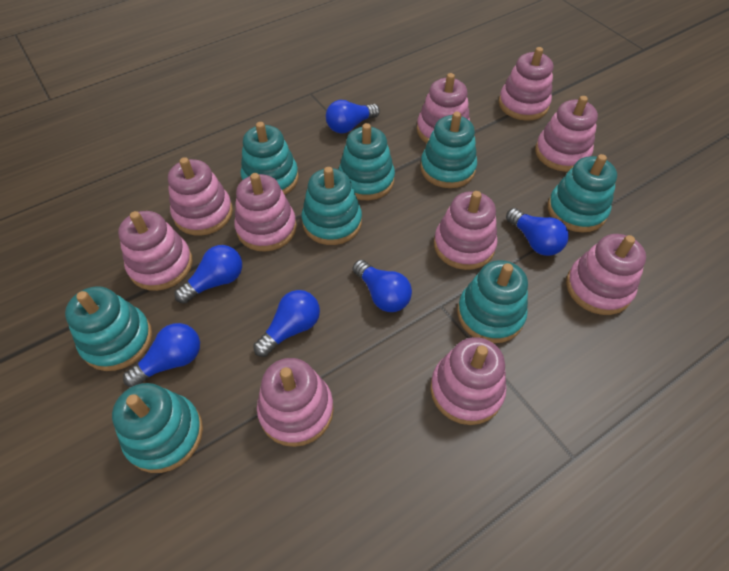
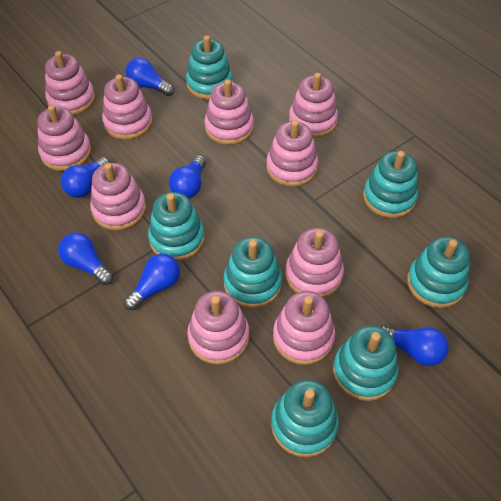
turquoise stacking toy: [65,286,152,371] [112,383,203,473] [241,122,299,195] [302,167,362,245] [338,123,395,200] [420,112,477,188] [457,260,528,343] [548,154,617,233] = 8 -> [148,192,205,261] [186,35,233,100] [223,237,282,308] [271,380,339,458] [333,326,398,401] [363,151,418,218] [407,237,470,308] = 7

